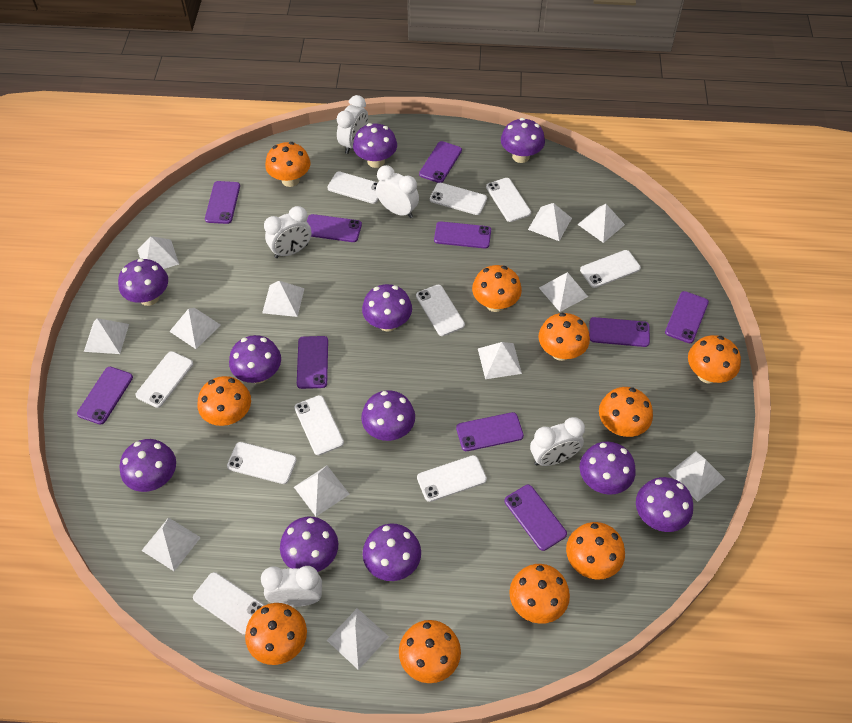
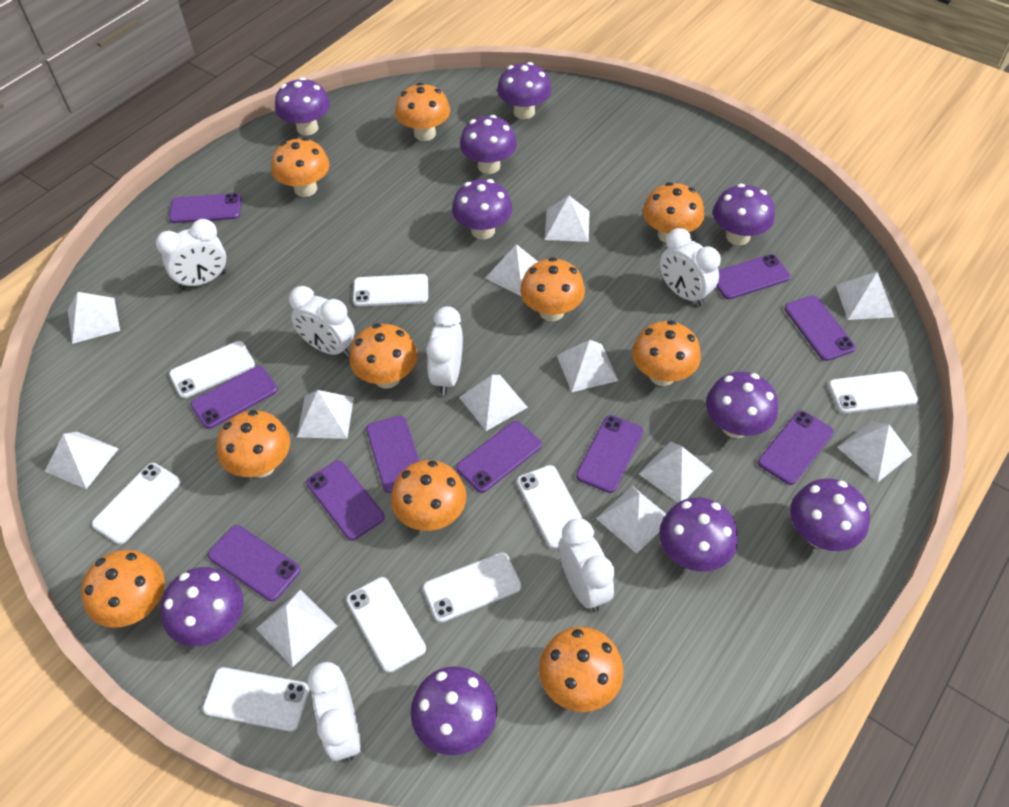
purple mushroom: [118,258,168,306] [119,439,176,492] [229,335,281,384] [280,517,338,572] [353,123,397,168] [361,390,415,441] [362,284,412,332] [363,524,421,581] [501,118,545,163] [580,441,636,495] [636,477,693,532] = 11 -> [160,567,243,646] [275,77,330,135] [411,667,497,755] [452,179,512,239] [460,115,517,174] [497,62,551,119] [659,497,738,571] [706,372,778,438] [713,184,775,245] [790,478,870,551] = 10
white clock: [261,566,322,607] [264,206,311,258] [337,95,368,154] [376,165,419,218] [530,417,585,466] = 5 -> [156,219,226,289] [289,286,355,357] [308,662,361,761] [426,306,463,395] [559,518,615,612] [660,228,721,306] = 6
white phone: [135,351,193,408] [193,572,265,635] [227,442,297,484] [294,395,344,455] [327,171,378,204] [416,285,465,336] [417,455,487,502] [430,183,487,215] [486,178,531,222] [580,250,641,288] = 10 -> [92,463,181,544] [169,341,255,398] [202,667,309,731] [346,577,426,673] [353,274,428,307] [423,552,521,623] [517,465,583,549] [828,371,918,414] = 8

